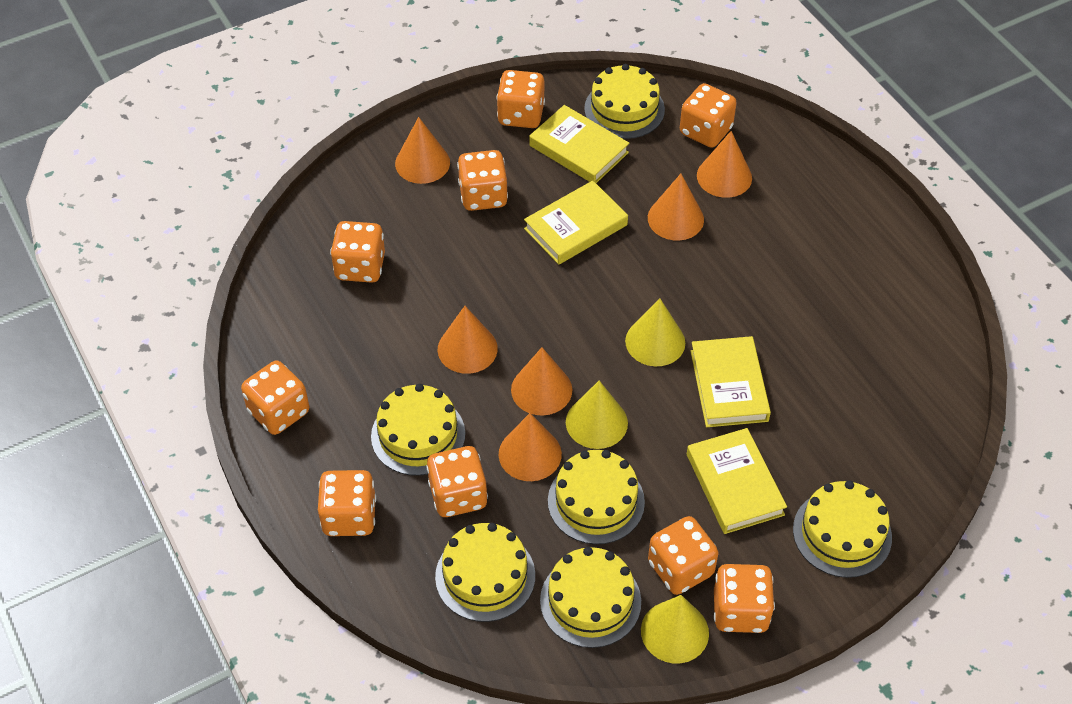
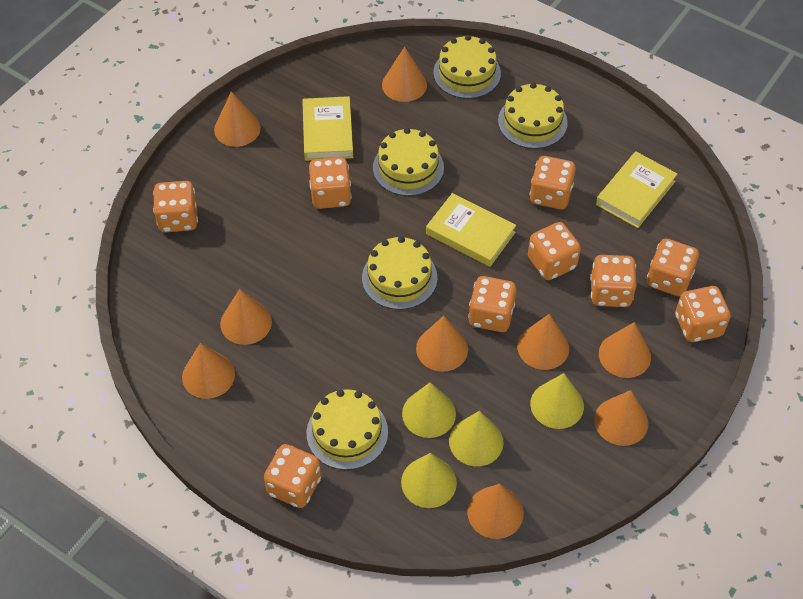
orange cone: [395,117,450,184] [438,306,498,374] [499,413,562,481] [511,347,572,416] [648,174,704,241] [697,131,752,198] = 6 -> [182,343,235,399] [214,91,261,147] [220,289,272,345] [382,47,427,102] [416,316,468,372] [467,484,524,539] [517,314,569,370] [594,390,648,446] [599,322,651,378] = 9
yellow book: [524,181,628,265] [529,105,629,183] [687,428,787,534] [690,336,771,427] = 4 -> [302,96,353,161] [426,193,516,267] [596,151,678,228] = 3
yellow cake: [371,384,465,476] [435,523,535,622] [540,547,641,648] [548,450,645,544] [584,64,665,139] [793,481,892,578] = 6 -> [306,389,388,470] [362,236,437,310] [373,128,444,196] [433,35,501,99] [498,83,568,149] = 5
yellow cone: [566,380,628,449] [625,299,685,366] [641,595,709,663] = 3 -> [401,453,457,508] [402,382,456,438] [449,411,503,466] [530,373,584,429] = 4

